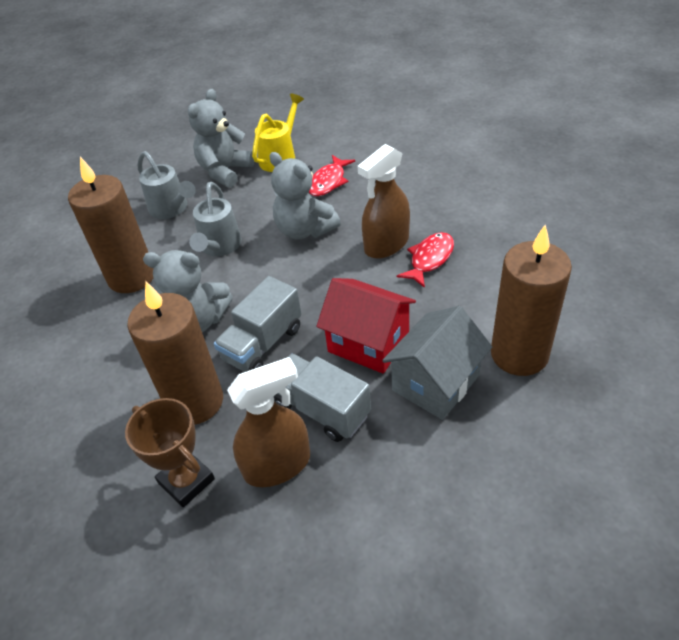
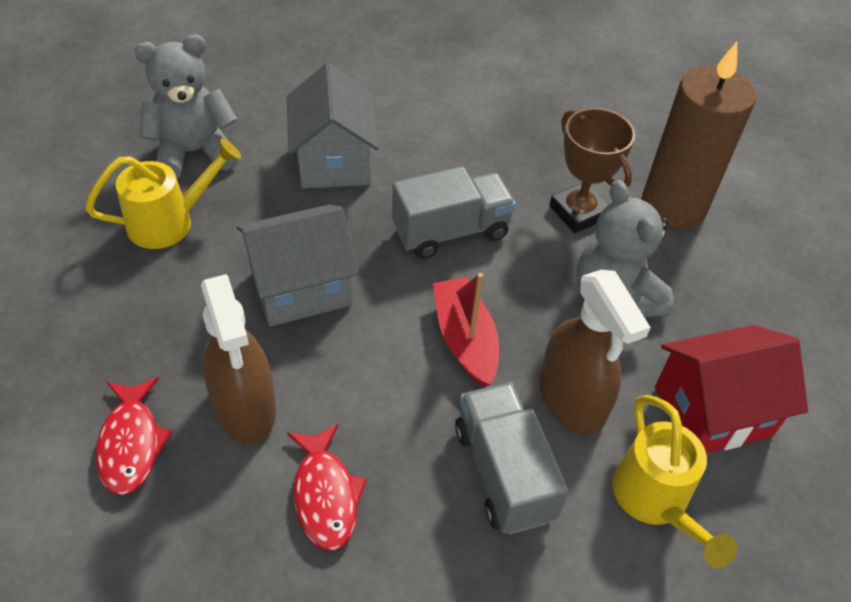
brown candle: [68,157,153,293] [127,281,223,425] [491,225,572,376] = 3 -> [642,42,756,230] = 1
grey house: [382,306,492,420] = 1 -> [237,205,359,327] [287,63,379,189] = 2
grey teddy bear: [143,250,233,333] [188,89,255,188] [269,152,341,240] = 3 -> [134,34,238,179] [576,180,674,318] = 2
grey watering can: [138,151,196,219] [189,182,242,256] = 2 -> none = 0
red boat: none = 0 -> [433,273,499,387] = 1
yellow watering can: [252,94,304,172] = 1 -> [85,139,241,249] [613,395,738,568] = 2

